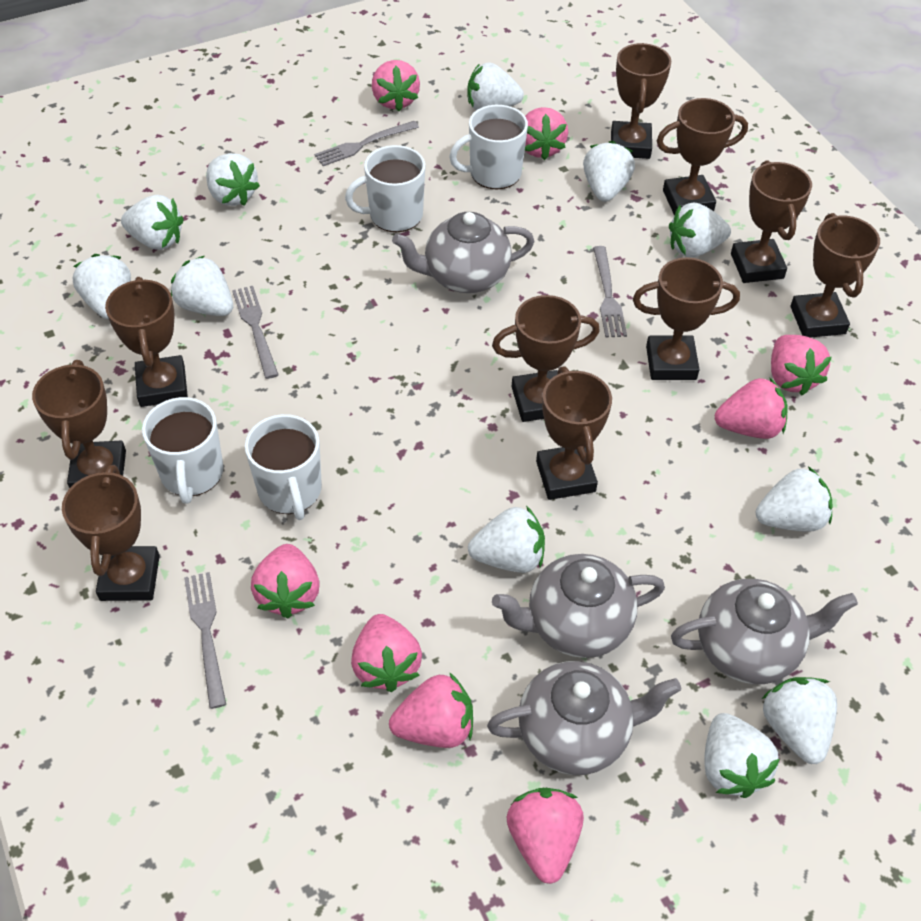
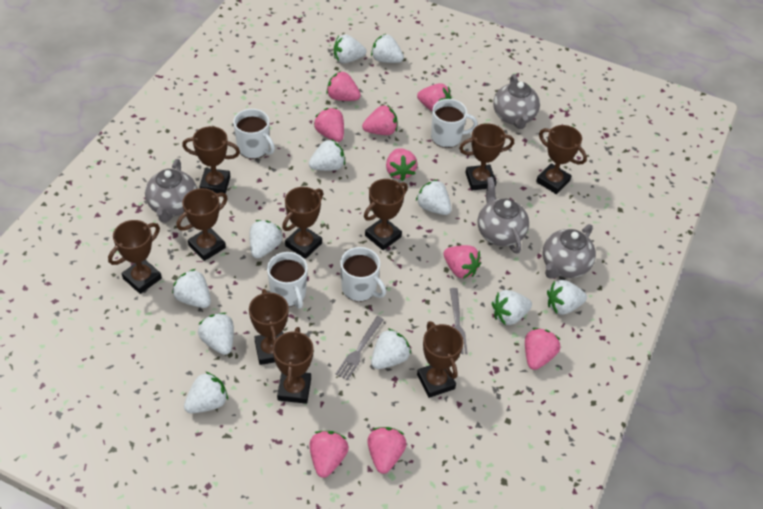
grey fork: [184,572,226,709] [232,286,278,379] [314,121,419,166] [593,246,627,338] = 4 -> [335,316,384,380] [450,288,468,354] = 2
pink strawberry: [251,544,320,619] [351,614,422,692] [372,60,420,111] [389,672,473,748] [507,788,584,884] [525,107,568,160] [715,377,788,439] [771,335,832,395] = 8 -> [310,431,349,478] [314,108,344,142] [326,71,361,101] [362,105,398,135] [367,427,407,474] [386,148,417,181] [417,83,451,111] [443,245,481,279] [525,328,561,370] = 9

